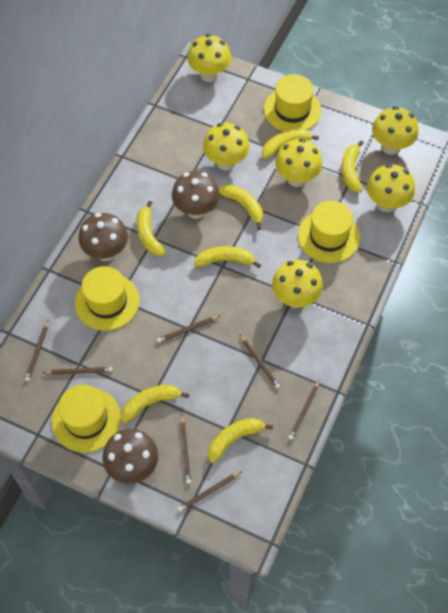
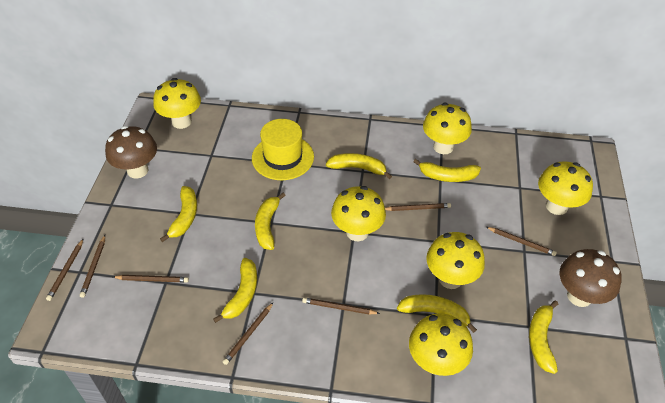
brown mushroom: [79,213,128,261] [102,429,158,484] [172,171,220,219] = 3 -> [105,126,157,179] [560,249,622,307] = 2
yellow hat: [52,385,121,453] [75,266,139,331] [264,74,321,132] [298,201,360,263] = 4 -> [252,119,314,180] = 1

